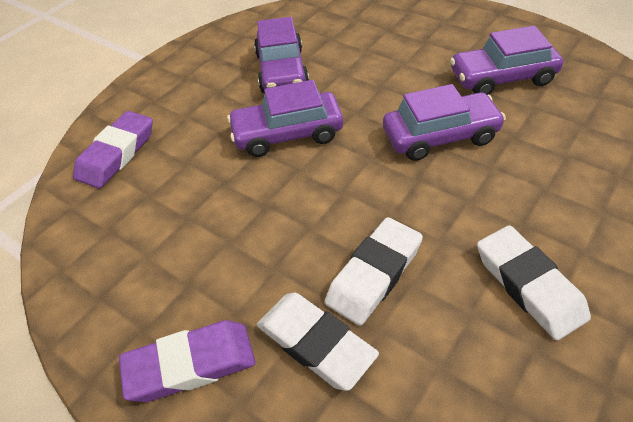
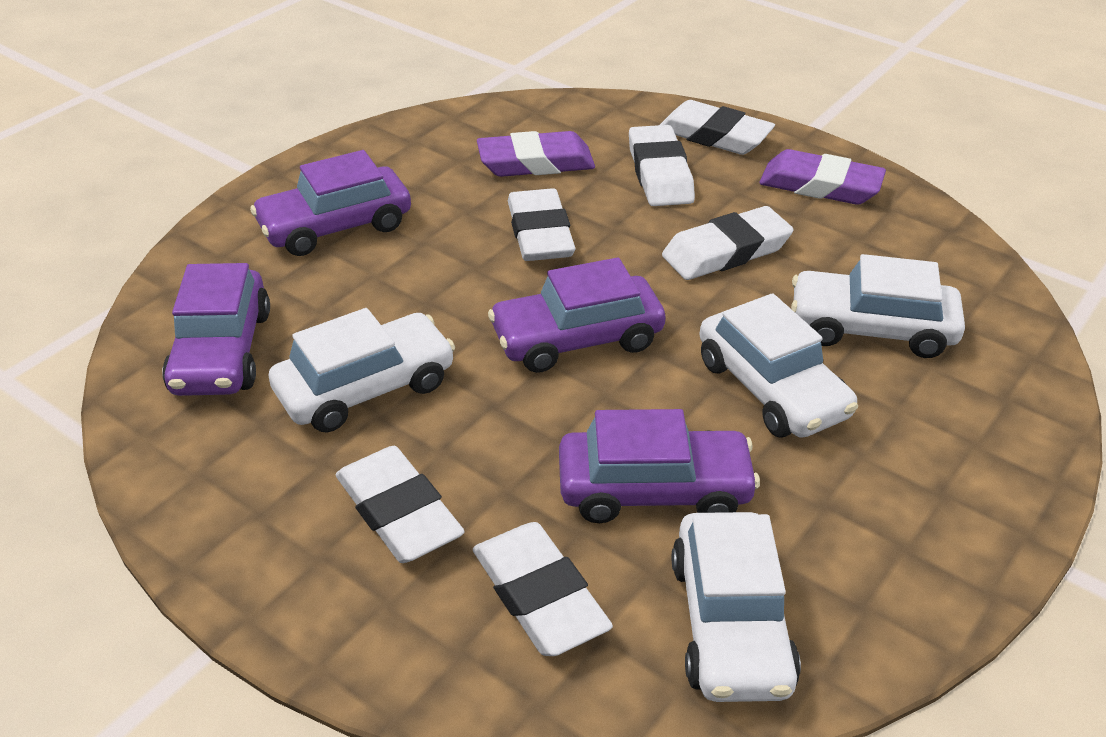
white car: none = 0 -> [269,308,455,433] [672,512,801,702] [699,293,858,438] [791,254,965,358] = 4
white eraser: [257,292,379,391] [325,217,423,326] [477,225,591,340] = 3 -> [336,446,465,563] [473,522,613,656] [508,188,576,261] [629,125,695,206] [660,100,775,155] [662,206,794,280] = 6

